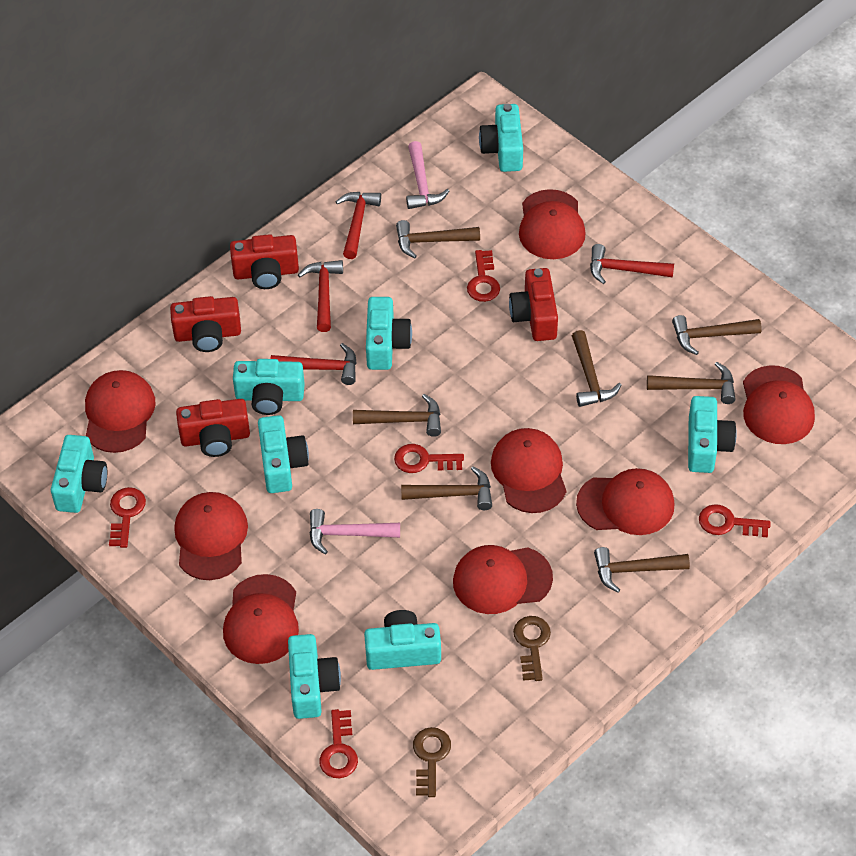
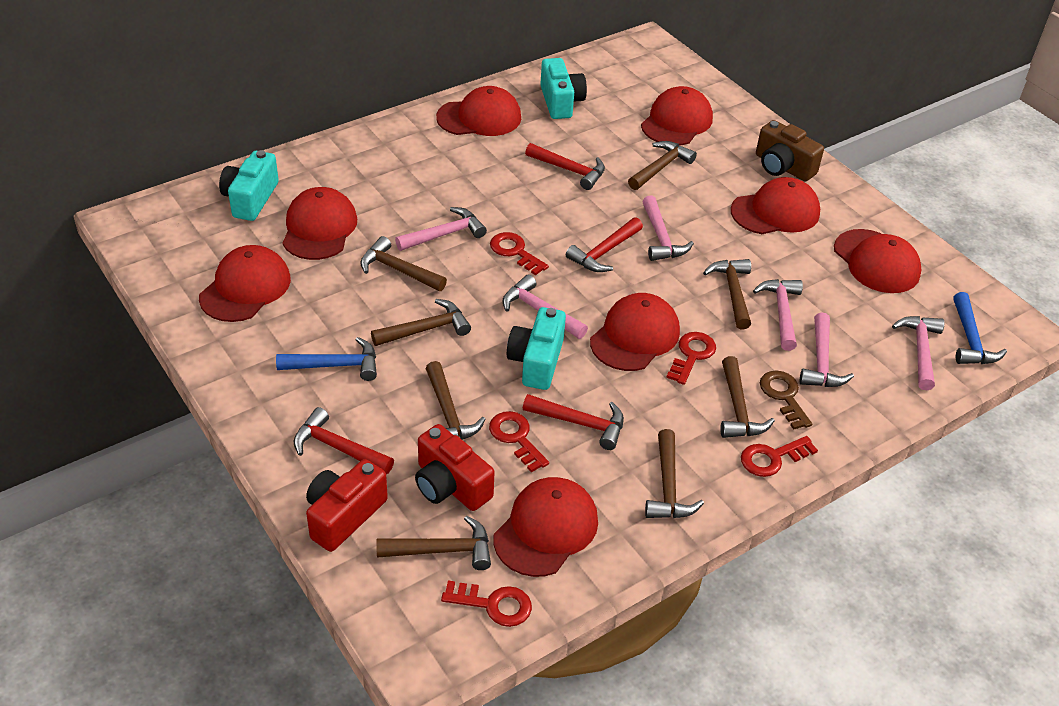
blue hammer: none = 0 -> [276,337,377,381] [953,292,1007,364] = 2
brown camera: none = 0 -> [756,120,824,182] = 1
brown hammer: [353,394,441,437] [396,220,480,258] [401,466,492,510] [572,330,622,407] [594,547,690,593] [647,362,736,404] [672,315,762,355] = 7 -> [360,236,447,291] [371,299,471,346] [376,516,491,570] [425,361,486,440] [628,141,697,190] [645,429,704,518] [703,259,751,329] [720,356,775,438] = 8
brown key: [413,727,451,797] [513,616,551,681] = 2 -> [760,371,812,430] = 1
pink hammer: [309,509,400,555] [406,141,449,209] = 2 -> [395,207,487,251] [503,275,588,339] [642,195,694,261] [753,279,803,351] [800,313,854,387] [892,316,944,390] = 6
red camera: [170,296,241,352] [176,399,250,457] [230,234,299,289] [509,268,558,341] = 4 -> [306,459,388,552] [415,424,495,511] = 2
turquoise camera: [51,435,107,513] [233,359,305,415] [258,415,309,493] [288,634,341,719] [364,610,441,670] [366,297,412,370] [479,104,523,172] [688,396,737,473] = 8 -> [219,150,279,221] [507,307,566,390] [540,58,587,119] = 3

